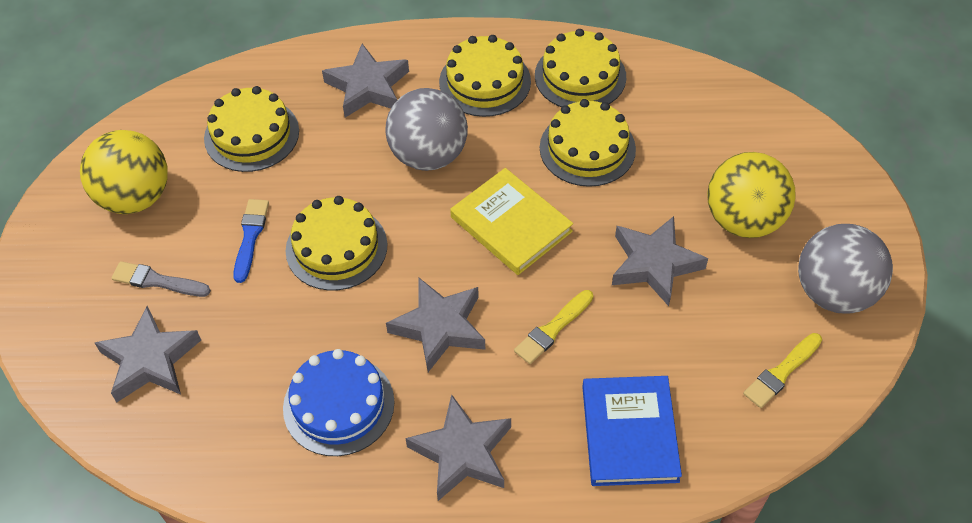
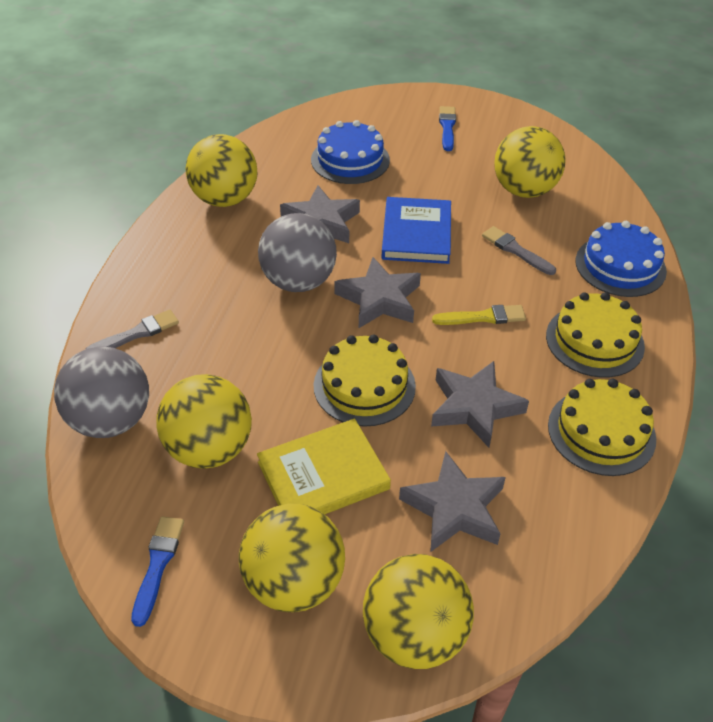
blue brush: [233,199,269,283] = 1 -> [131,516,184,627] [439,106,456,151] = 2
blue cake: [283,349,395,456] = 1 -> [311,120,390,184] [575,221,667,297] = 2
grey brush: [111,261,211,297] = 1 -> [86,310,179,349] [482,226,556,275] = 2
grey star: [94,306,201,402] [322,44,409,118] [386,277,485,372] [405,394,511,501] [612,216,708,306] = 5 -> [280,185,360,243] [334,257,421,328] [399,451,506,552] [431,361,529,448] = 4
yellow ball: [80,130,168,214] [707,152,796,238] = 2 -> [156,374,252,469] [186,134,258,207] [239,503,345,612] [363,554,474,669] [494,126,566,198] = 5
yellow brush: [514,290,593,364] [743,333,822,408] = 2 -> [432,305,526,325] = 1
yellow cake: [204,86,299,172] [286,196,387,291] [439,35,531,117] [535,29,626,107] [540,99,636,187] = 5 -> [314,334,416,427] [546,292,645,378] [548,379,656,476] = 3

